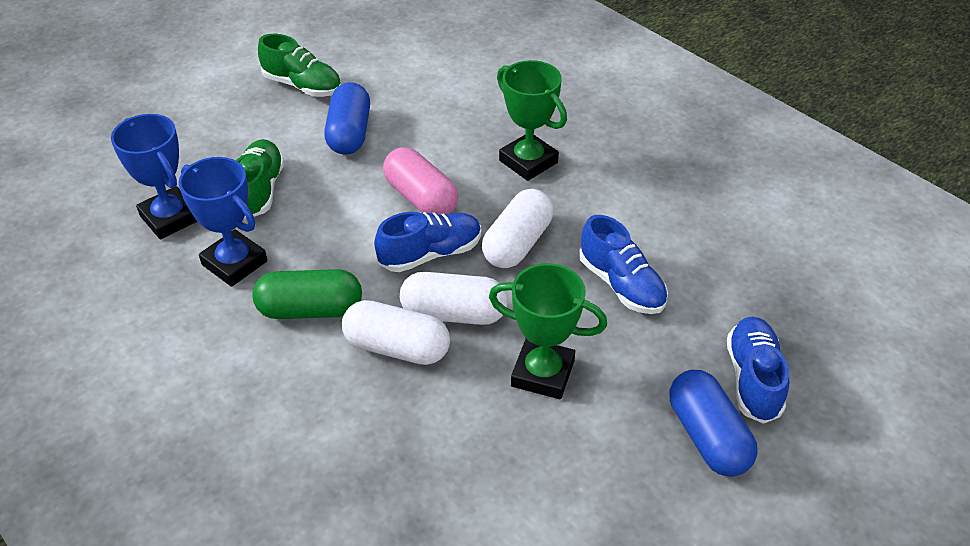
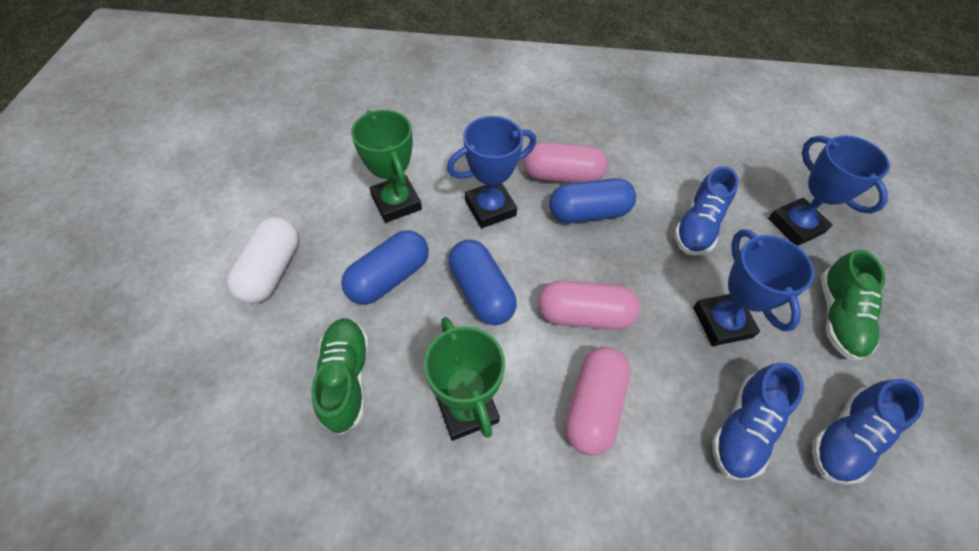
blue capsule: [324,82,370,155] [670,370,758,477] = 2 -> [341,230,429,305] [448,240,517,325] [549,178,636,223] = 3
blue trophy: [111,114,198,240] [179,157,267,287] = 2 -> [447,116,536,228] [693,229,814,346] [768,135,890,246] = 3
green capsule: [252,269,362,319] = 1 -> none = 0
pink capsule: [383,147,458,215] = 1 -> [523,142,608,183] [538,281,640,330] [565,347,630,456] = 3
white capsule: [342,300,450,365] [400,272,508,325] [482,189,553,268] = 3 -> [227,217,299,304] = 1

